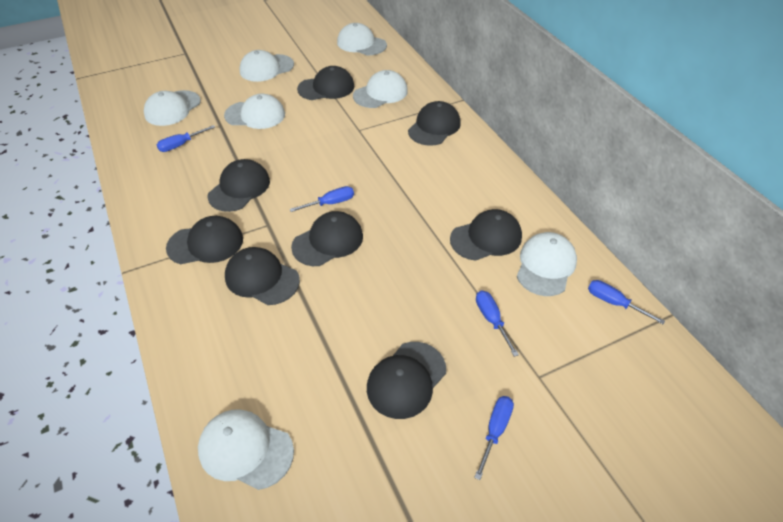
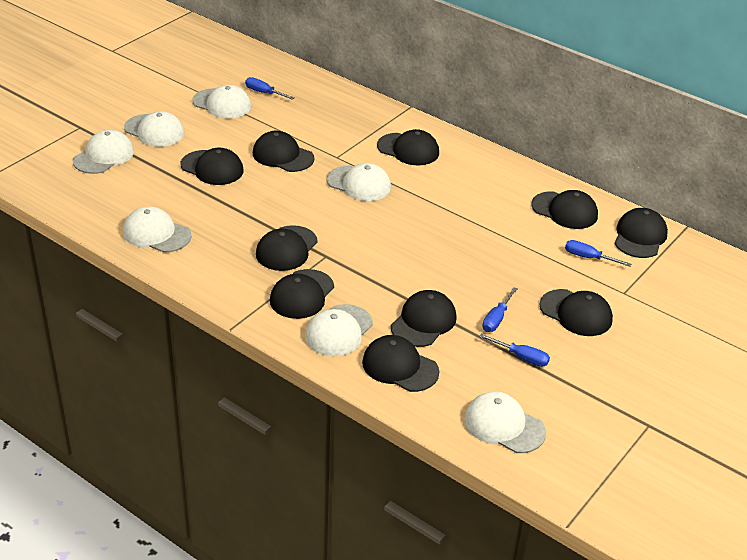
black cap: [166,216,243,264] [207,159,270,212] [225,247,300,305] [291,211,363,266] [297,66,355,100] [367,342,446,419] [408,101,461,146] [450,209,522,261] = 8 -> [181,148,244,185] [253,131,314,172] [256,225,318,271] [270,269,334,319] [362,335,440,392] [377,129,439,165] [391,290,457,347] [531,190,598,229] [539,289,613,336] [615,208,668,258] = 10
blue screwdriver: [157,125,215,152] [289,186,354,212] [474,396,514,480] [476,291,519,357] [588,280,665,324] = 5 -> [245,77,294,100] [479,334,550,367] [482,287,517,332] [565,240,631,267] = 4

